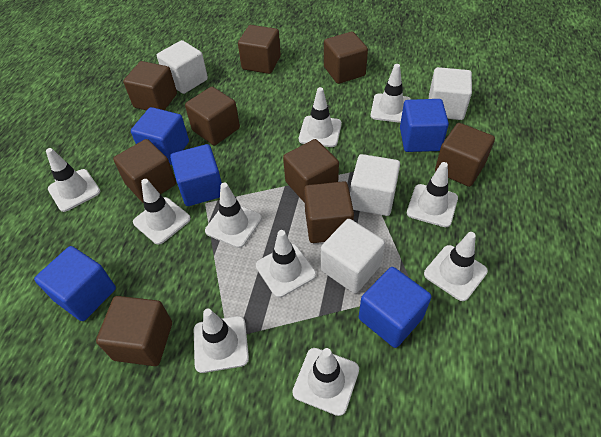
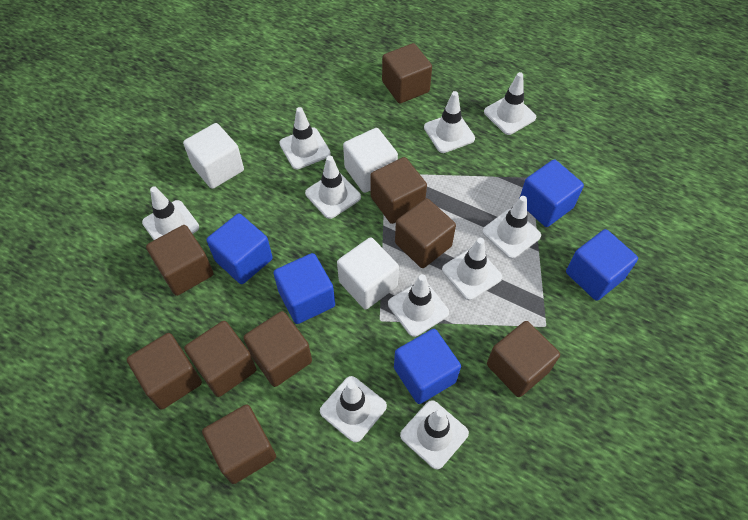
white cube: [157,40,208,94] [321,219,385,294] [350,154,400,216] [429,67,472,120] = 4 -> [183,123,244,189] [337,237,399,310] [343,128,398,193] = 3

